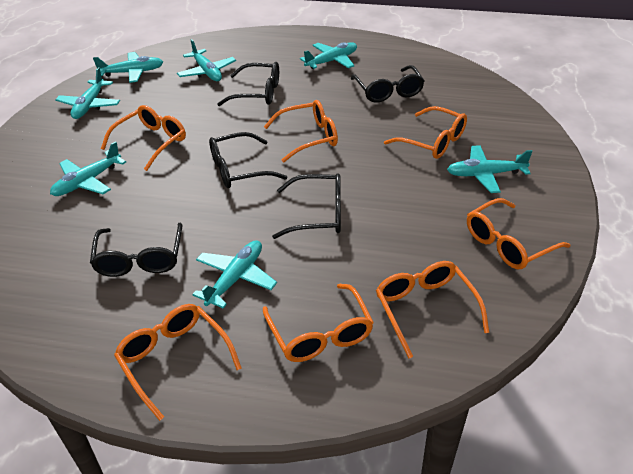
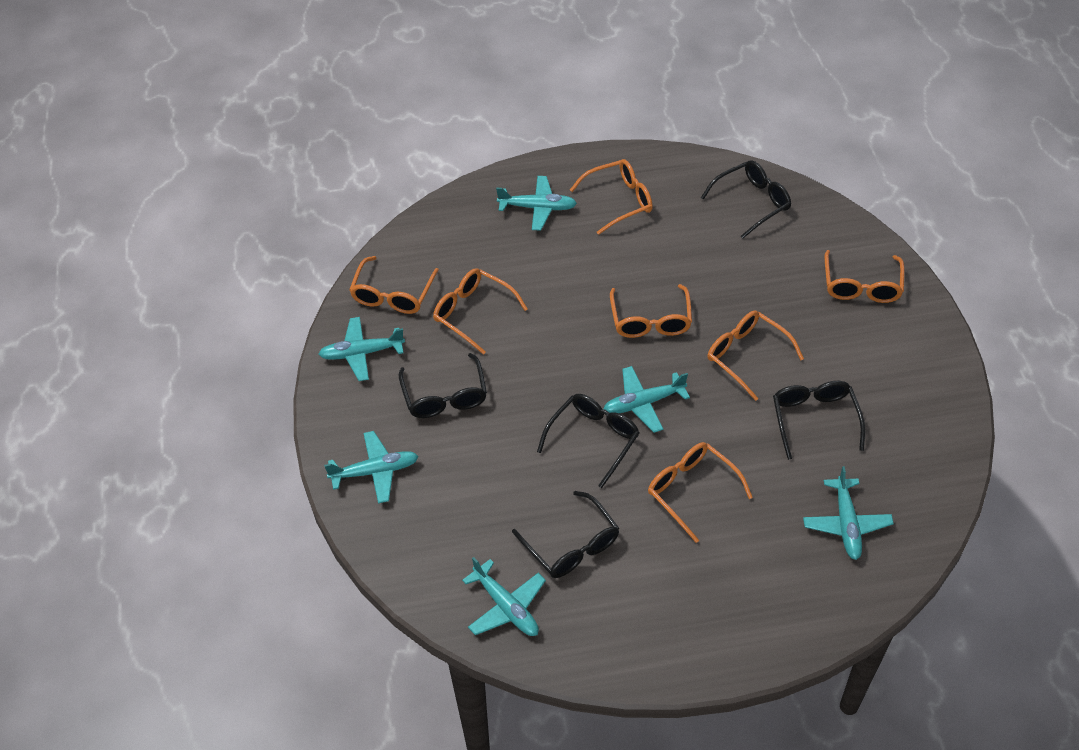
turquoise plane: [50,141,126,196] [55,68,120,119] [93,52,163,83] [177,39,236,81] [192,240,277,309] [300,42,357,69] [447,145,532,193] = 7 -> [319,317,405,381] [324,431,419,503] [462,557,546,636] [496,176,577,231] [604,366,690,433] [803,466,894,560] = 6

